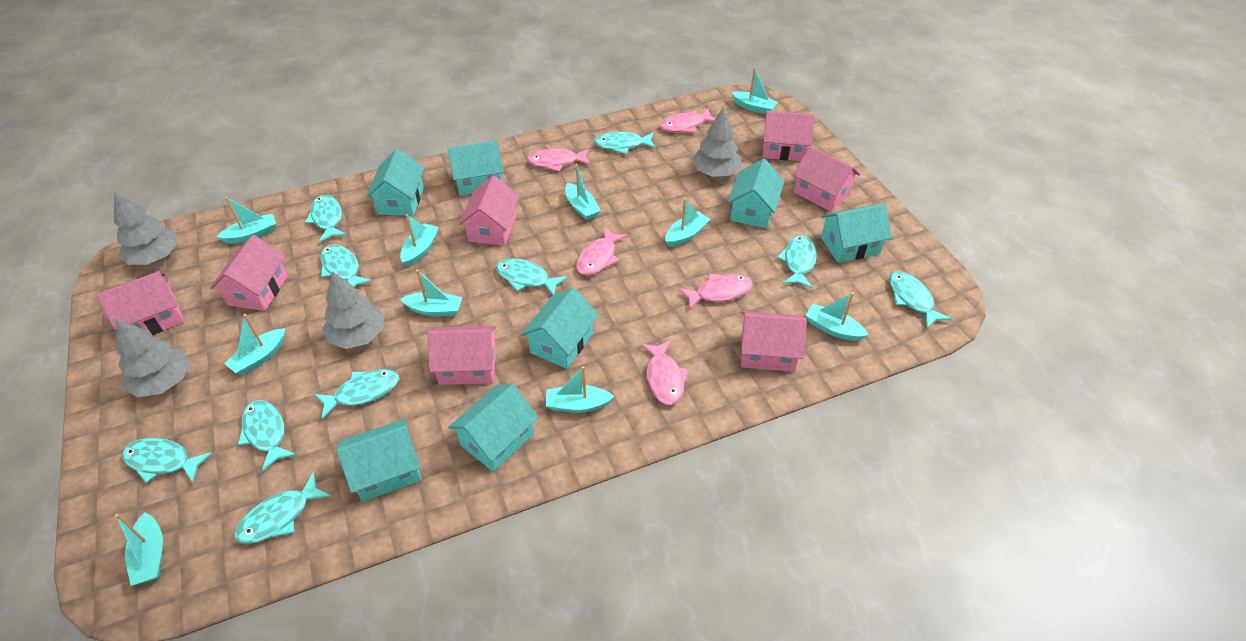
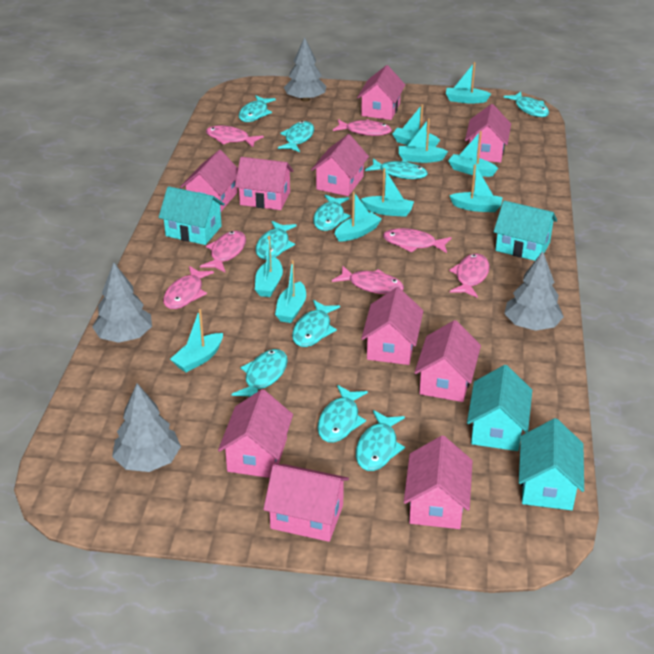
pink fish: [527,148,590,171] [576,227,628,276] [641,340,689,405] [660,109,716,133] [679,274,753,310] = 5 -> [163,266,214,309] [200,231,246,272] [206,125,264,147] [332,266,404,294] [333,119,392,136] [383,228,452,253] [449,254,490,298] = 7
pink house: [96,271,184,335] [210,235,288,311] [428,326,496,385] [459,175,520,246] [741,311,807,372] [763,111,815,161] [793,146,860,211] = 7 -> [180,150,238,211] [218,389,293,478] [235,157,293,210] [263,464,349,542] [311,134,369,196] [357,65,405,120] [361,287,423,365] [404,436,473,529] [414,320,481,402] [465,104,511,163] = 10
turquoise house: [336,419,421,502] [366,149,425,216] [447,140,503,195] [449,384,539,472] [521,288,599,369] [727,159,784,228] [821,203,892,263] = 7 -> [159,186,225,245] [467,365,532,451] [494,200,557,261] [519,418,584,510] = 4

